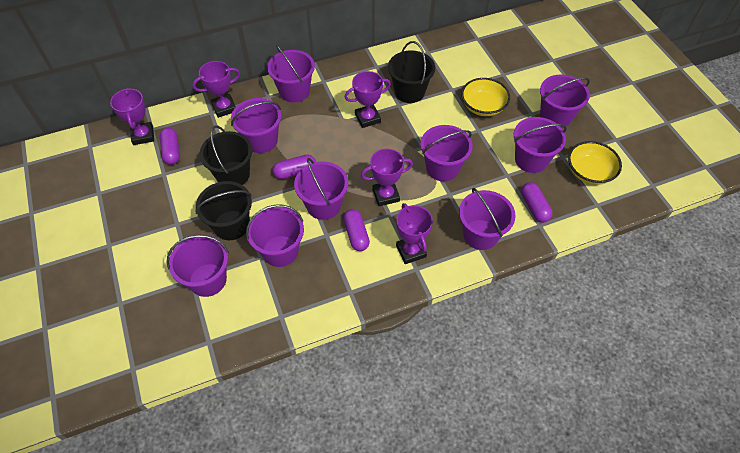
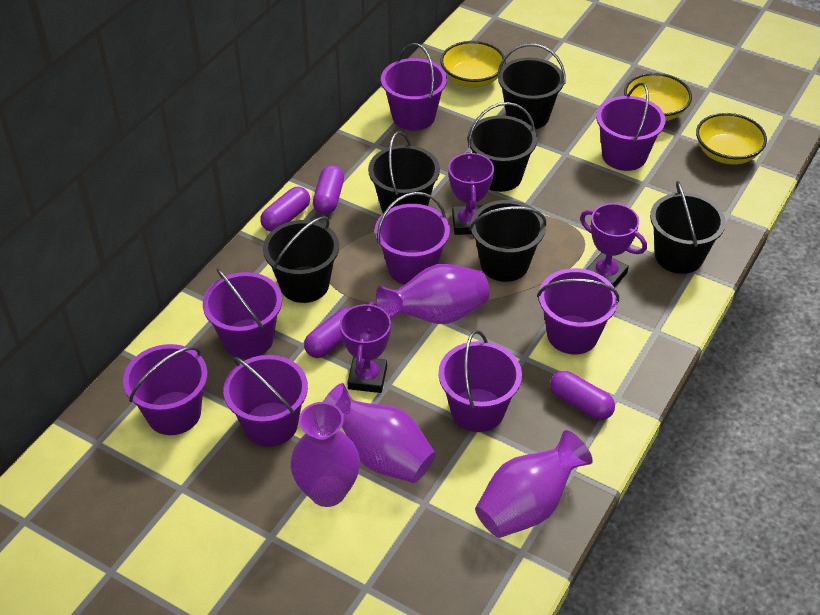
black bucket: [195,181,252,240] [199,125,252,185] [388,41,435,103] = 3 -> [263,216,339,303] [368,131,440,213] [467,102,537,192] [469,200,546,282] [497,43,565,129] [650,181,726,274] = 6
purple bucket: [167,235,229,297] [231,98,282,153] [246,204,304,267] [267,45,315,102] [294,158,348,220] [420,125,473,181] [459,188,515,250] [514,117,567,173] [540,75,590,128] = 9 -> [123,344,208,435] [203,268,282,359] [223,355,308,447] [375,192,450,285] [381,43,447,131] [438,330,522,432] [537,268,619,354] [596,83,665,171] = 8
purple trophy: [110,88,154,145] [192,61,240,118] [344,71,391,128] [361,149,413,206] [396,203,433,264] = 5 -> [340,302,391,393] [448,152,494,235] [580,203,647,288] = 3
purple vase: none = 0 -> [291,402,360,507] [323,383,436,483] [376,264,489,324] [475,430,593,538] = 4
yellow bowl: [461,78,510,116] [568,141,622,185] = 2 -> [440,41,506,87] [624,73,692,121] [696,113,767,164] = 3

